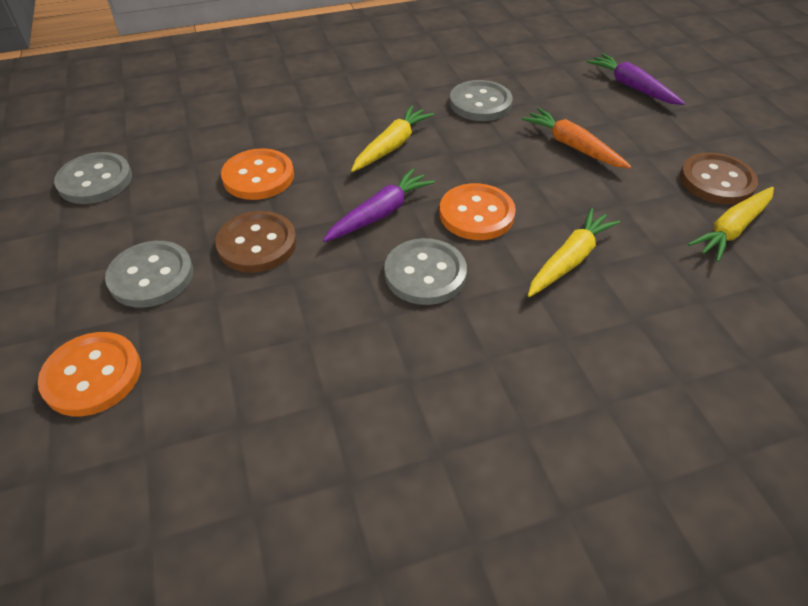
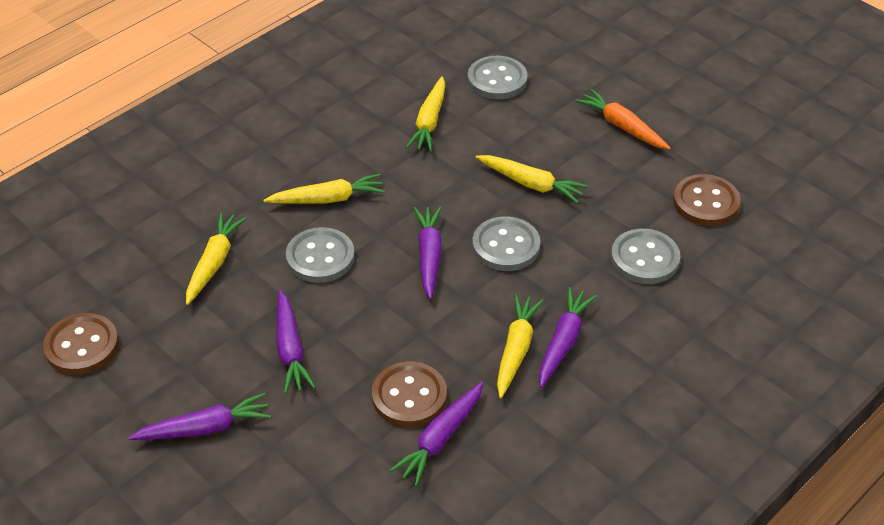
brown button: [215,211,297,273] [680,152,758,205] = 2 -> [43,313,119,375] [372,361,447,427] [673,174,741,226] = 3
orange button: [38,332,141,416] [221,148,294,200] [439,183,516,240] = 3 -> none = 0
purple carrot: [323,168,435,242] [587,53,685,105] = 2 -> [128,393,271,440] [276,290,316,394] [390,382,483,486] [413,206,442,299] [539,287,597,388] = 5
yellow carrot: [351,105,434,172] [528,208,620,297] [688,187,774,262] = 3 -> [186,212,247,305] [263,173,385,203] [406,76,446,152] [475,155,588,203] [497,294,544,398] = 5

